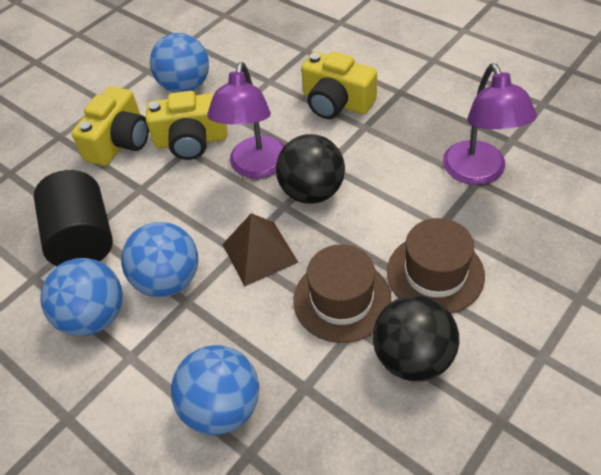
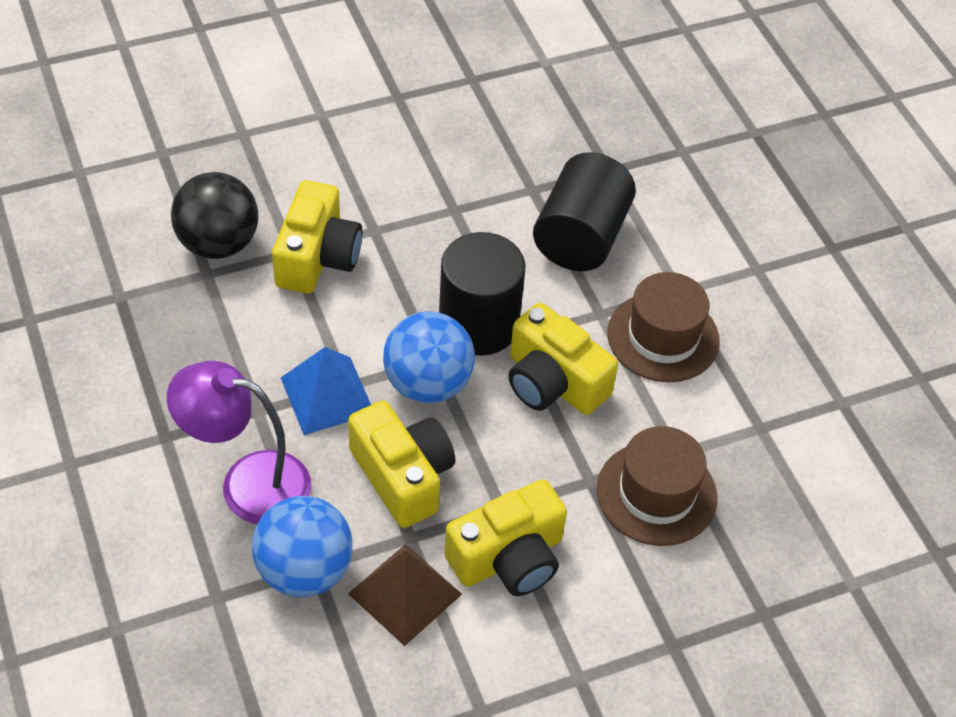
black ball: [276,134,345,204] [373,295,459,382] = 2 -> [171,172,258,259] = 1
black cylinder: [34,170,113,266] = 1 -> [439,232,525,356] [533,152,636,271] = 2
blue ball: [40,258,123,336] [121,222,198,297] [150,33,209,93] [171,345,259,435] = 4 -> [252,496,353,597] [383,311,475,403] = 2
blue pyramid: none = 0 -> [281,347,371,435] = 1
purple lamp: [207,62,285,179] [443,63,537,185] = 2 -> [167,361,312,524] = 1
yellow camera: [71,86,149,166] [146,91,227,160] [301,52,377,119] = 3 -> [272,180,362,294] [348,401,455,528] [444,479,567,596] [508,303,618,415] = 4

